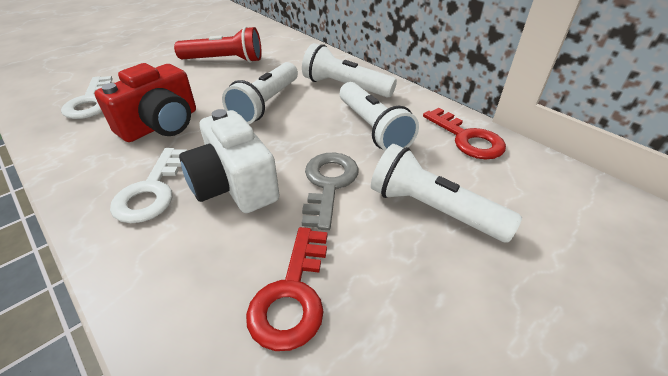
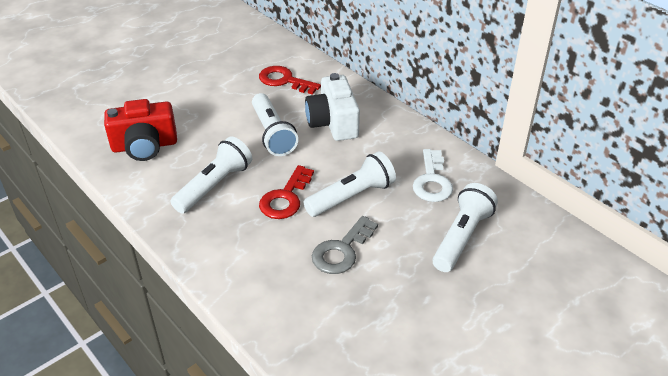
red flashlight: [174,26,261,63] = 1 -> none = 0
white key: [61,76,113,119] [110,148,187,223] = 2 -> [413,149,453,202] = 1

